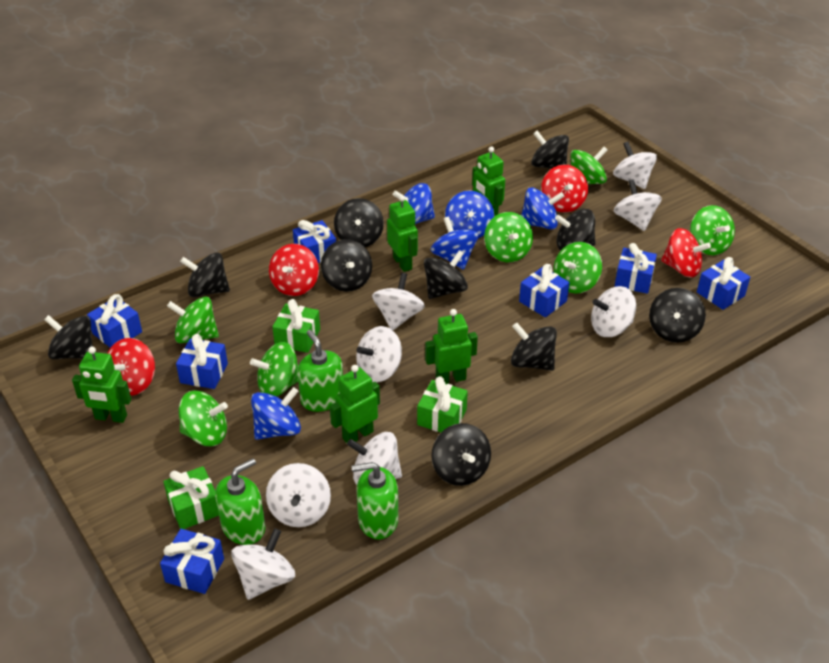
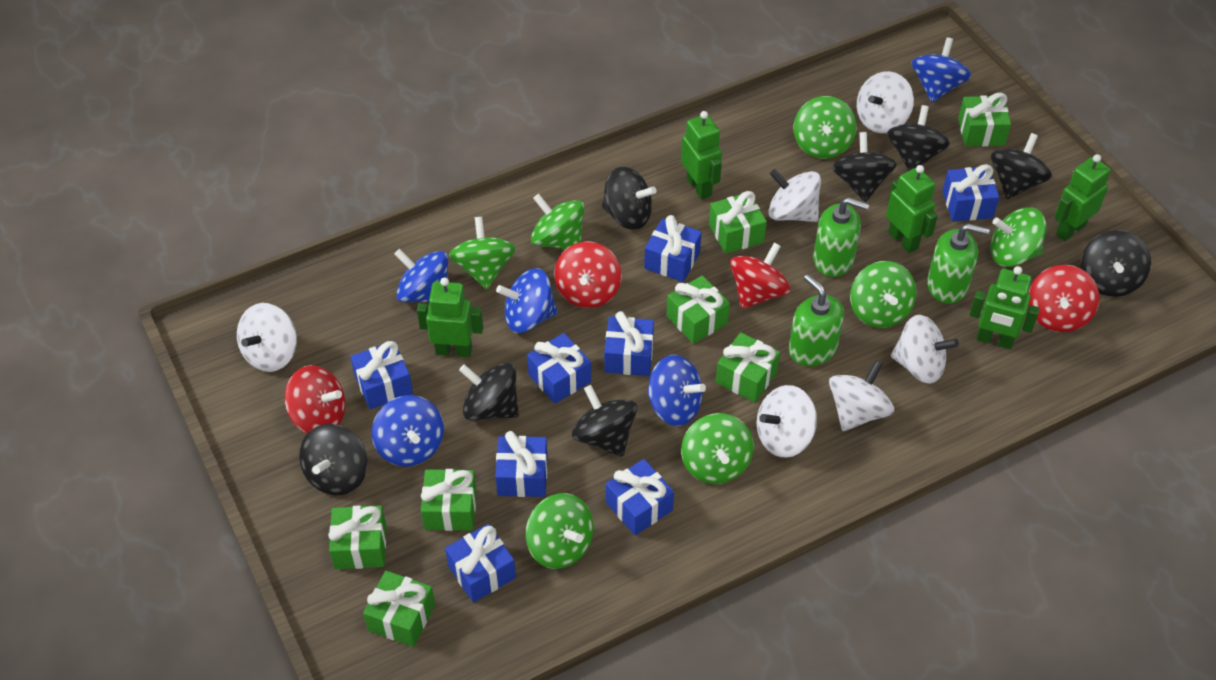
black spinning top: [44,315,93,359] [180,252,230,297] [321,239,372,292] [334,198,384,247] [424,250,468,299] [431,423,491,486] [511,323,557,371] [531,131,569,169] [555,209,596,251] [649,288,706,343] = 10 -> [299,424,368,495] [459,363,519,421] [572,385,637,457] [602,167,656,230] [832,132,897,202] [887,105,950,171] [991,133,1052,199] [1081,230,1151,297] = 8
blue gift: [87,294,142,348] [160,529,224,594] [176,334,228,389] [293,220,336,263] [519,264,570,317] [615,243,657,294] [697,257,750,310] = 7 -> [350,341,413,409] [445,524,516,602] [495,431,548,497] [527,333,591,404] [604,311,654,376] [606,459,674,535] [644,215,702,282] [942,164,999,222] = 8
green gift: [163,466,219,529] [273,299,320,353] [417,376,468,432] = 3 -> [328,505,386,569] [363,571,435,647] [421,469,477,531] [666,275,730,344] [709,191,767,254] [716,332,780,402] [958,93,1011,147] = 7
white spinning top: [231,528,295,600] [266,463,331,527] [347,432,402,485] [356,326,402,383] [372,273,425,330] [591,286,636,337] [613,142,657,189] [614,179,662,231] = 8 -> [237,303,297,372] [757,385,817,458] [768,169,821,222] [829,360,894,431] [857,71,914,133] [891,315,959,384] = 6

